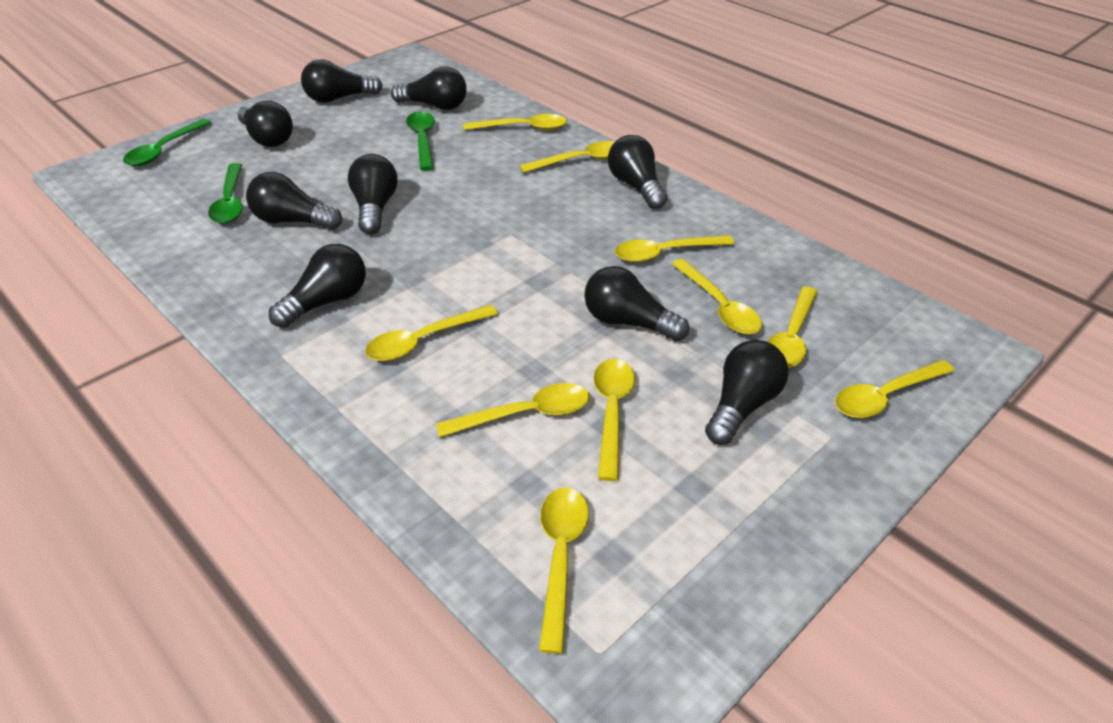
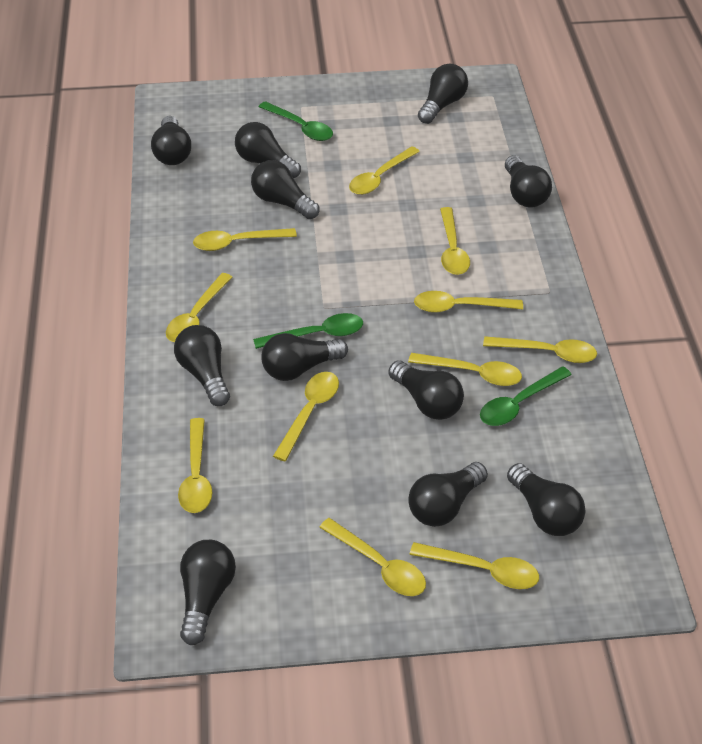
black light bulb: [238,101,293,147] [246,172,342,230] [269,244,366,328] [301,59,383,103] [348,154,398,234] [391,66,466,110] [584,266,689,342] [608,135,667,209] [705,340,789,445] = 9 -> [151,116,191,165] [174,325,230,406] [180,540,236,645] [235,122,301,178] [251,160,319,219] [261,333,348,381] [388,360,464,420] [408,462,488,527] [418,64,468,124] [505,155,552,208] [507,463,585,536] = 11
yellow spoon: [365,305,498,361] [436,383,590,438] [464,114,567,130] [520,141,614,173] [539,488,589,654] [594,359,635,481] [615,235,734,262] [672,259,762,335] [768,286,818,368] [835,360,955,418] = 10 -> [166,273,232,342] [178,418,212,513] [193,228,297,251] [273,372,339,461] [319,518,426,596] [349,146,420,195] [408,353,522,386] [410,542,539,589] [414,291,523,313] [440,207,470,275] [483,336,597,363] = 11

